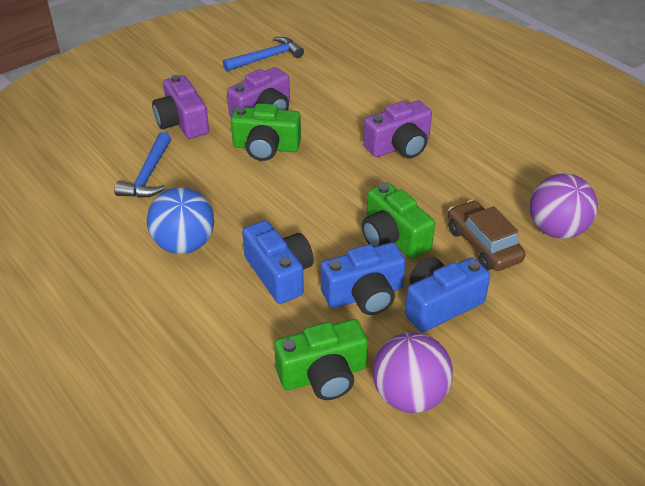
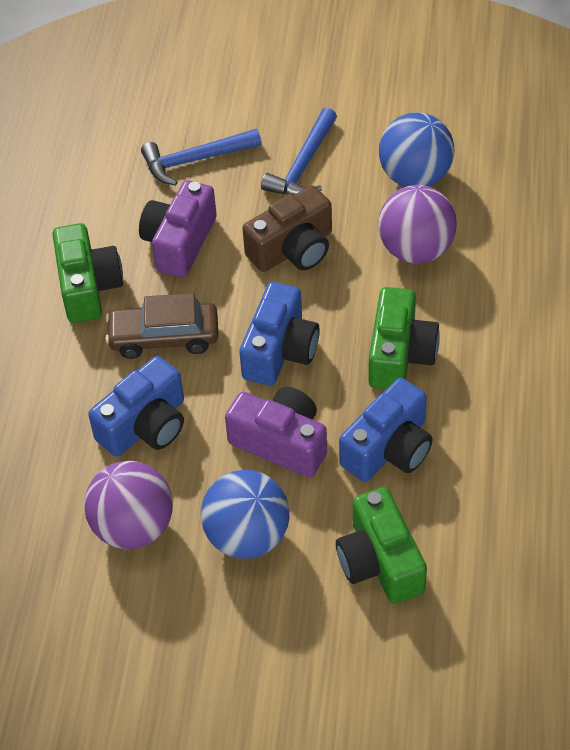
blue ball: [147,187,214,254] = 1 -> [201,470,290,559] [379,112,454,187] = 2
brown camera: none = 0 -> [242,186,332,272] = 1
purple camera: [152,75,209,139] [227,67,290,118] [363,101,432,158] = 3 -> [139,180,217,278] [225,387,327,477] = 2

